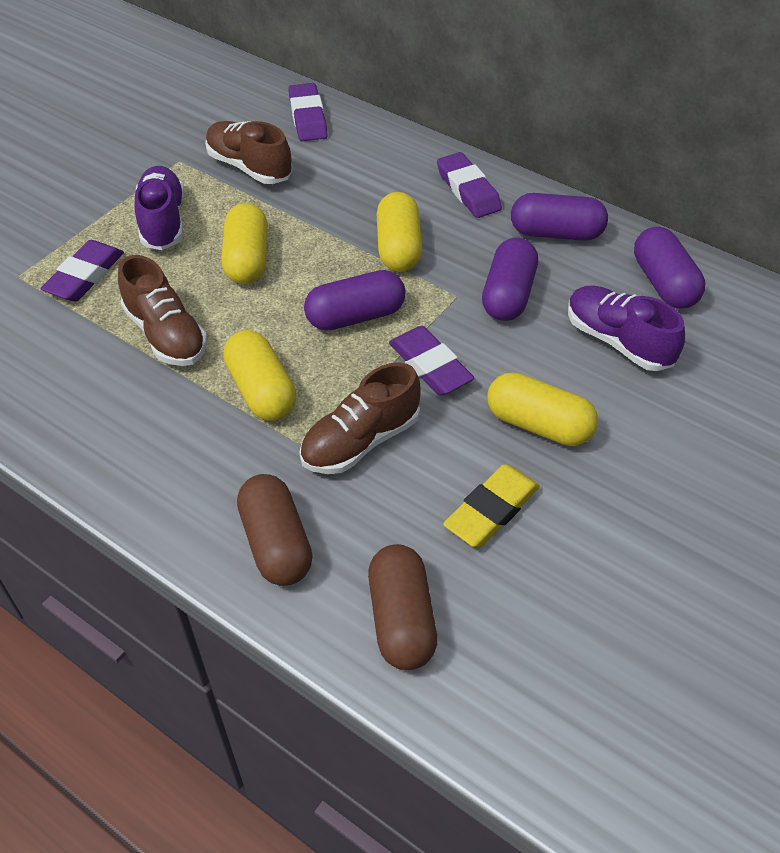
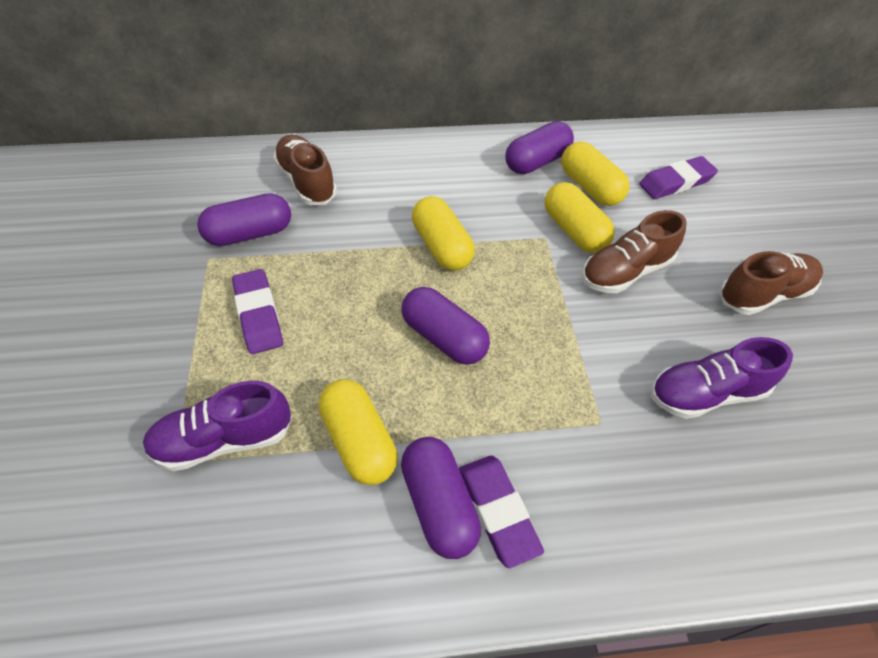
brown capsule: [237,474,313,586] [368,544,437,670] = 2 -> none = 0
purple eraser: [40,240,124,302] [288,83,328,141] [389,326,474,395] [437,152,502,218] = 4 -> [232,269,283,354] [459,456,544,568] [639,156,718,199] = 3
yellow eraser: [443,464,540,547] = 1 -> none = 0

